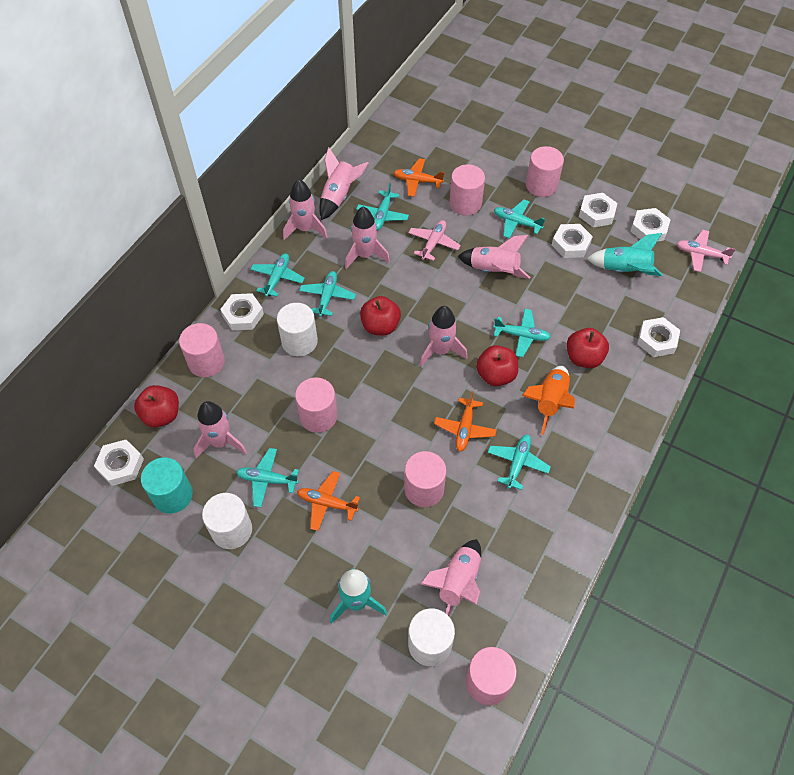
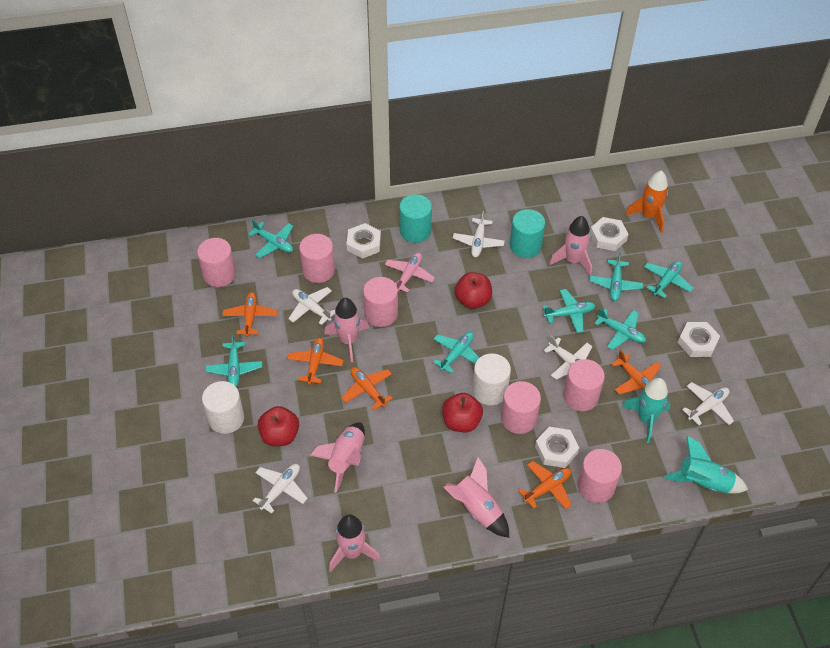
orange plane: [297,471,360,531] [394,158,444,197] [434,391,497,452] = 3 -> [222,292,278,337] [287,338,344,385] [342,367,393,410] [518,461,571,509] [611,350,661,395] = 5
pink plane: [408,220,461,261] [676,230,736,272] = 2 -> [384,253,435,292] = 1
pink rocket: [193,401,247,458] [283,179,328,240] [319,147,368,220] [345,207,390,269] [420,306,468,367] [420,539,481,616] [458,235,530,279] = 7 -> [310,422,365,493] [324,298,369,362] [329,514,381,572] [444,457,509,538] [549,216,592,275] = 5
red apple: [134,385,179,428] [360,296,401,335] [476,345,518,386] [567,328,609,368] = 4 -> [258,406,299,446] [442,393,483,432] [455,272,492,309] = 3
turquoise cylinder: [141,458,193,514] = 1 -> [399,194,432,243] [510,209,545,258] = 2
white cylinder: [202,493,252,549] [277,303,318,356] [408,608,455,666] = 3 -> [202,381,244,434] [472,353,511,405] = 2
white nut: [94,440,144,486] [220,293,264,330] [552,224,593,258] [579,193,617,228] [630,208,671,242] [637,317,680,357] = 6 -> [347,223,381,259] [535,427,579,468] [590,217,628,251] [678,322,720,357] = 4
white plane: none = 0 -> [252,464,308,514] [288,287,335,325] [453,211,505,258] [544,336,592,380] [682,382,734,425] = 5

